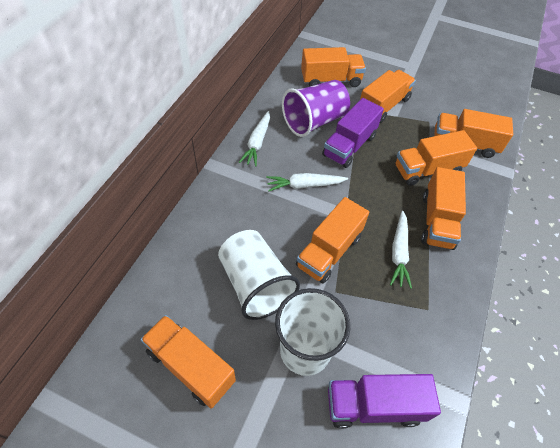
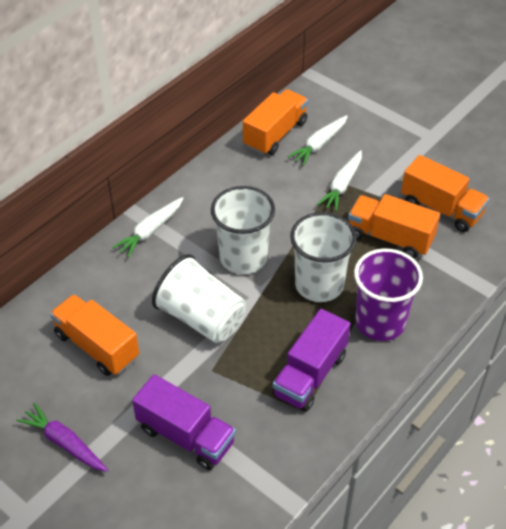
orange truck: [141,315,236,409] [296,197,369,283] [301,47,366,87] [360,70,416,123] [395,130,477,186] [421,167,466,250] [434,109,513,158] = 7 -> [50,294,139,376] [243,89,308,155] [348,194,440,259] [401,155,489,232] = 4
purple carrot: none = 0 -> [16,403,108,472] = 1
white cup: [218,230,300,320] [275,288,350,376] = 2 -> [152,254,246,343] [211,186,275,274] [290,212,357,302] = 3

